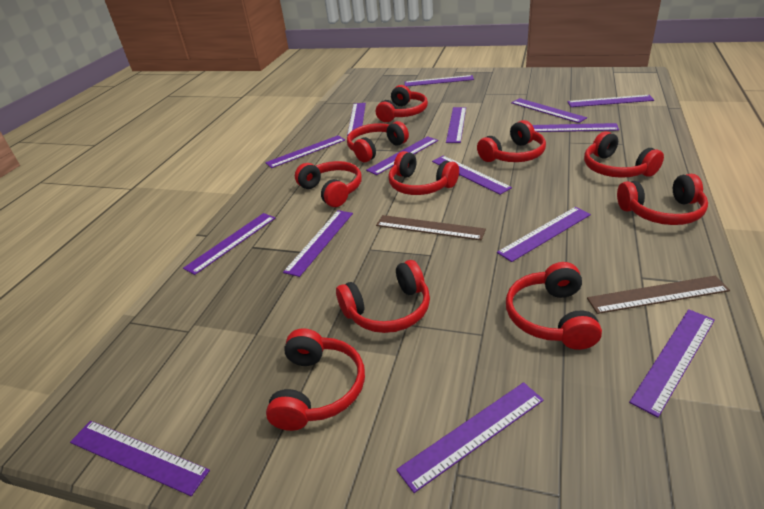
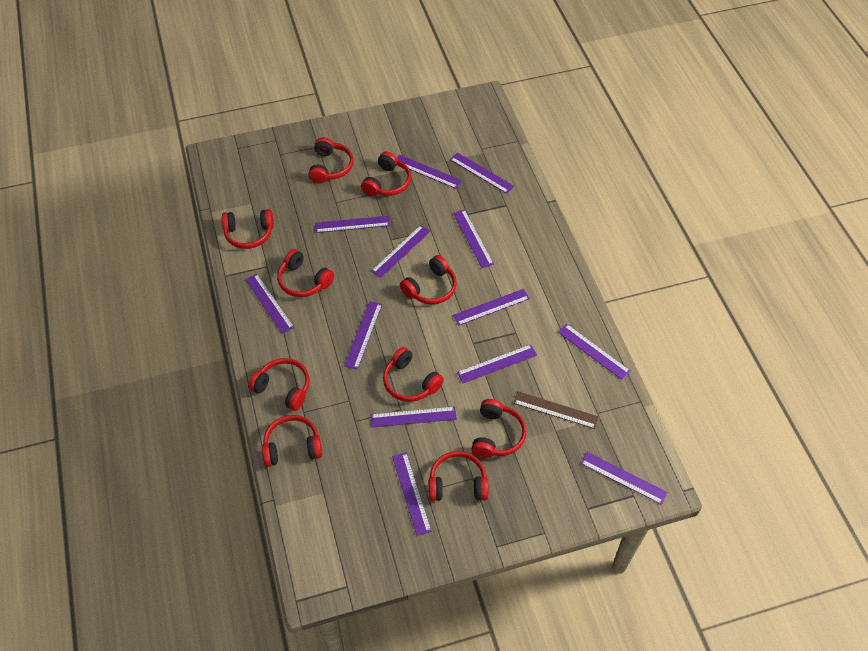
brown ruler: [376,215,486,240] [587,276,730,314] = 2 -> [513,391,599,429] = 1
purple ruler: [70,421,210,496] [183,213,275,275] [265,135,345,168] [283,210,353,277] [347,103,366,136] [366,136,438,175] [396,382,544,493] [405,75,474,86] [432,156,512,195] [446,107,466,143] [497,207,591,262] [511,98,587,123] [532,123,619,132] [567,95,654,107] [629,309,715,417] = 15 -> [245,274,294,334] [315,216,390,233] [344,301,382,370] [371,225,430,278] [371,406,457,427] [392,452,432,536] [397,155,462,189] [450,152,514,194] [453,209,494,268] [453,289,530,326] [457,344,537,383] [558,324,630,380] [580,452,668,505] = 13

